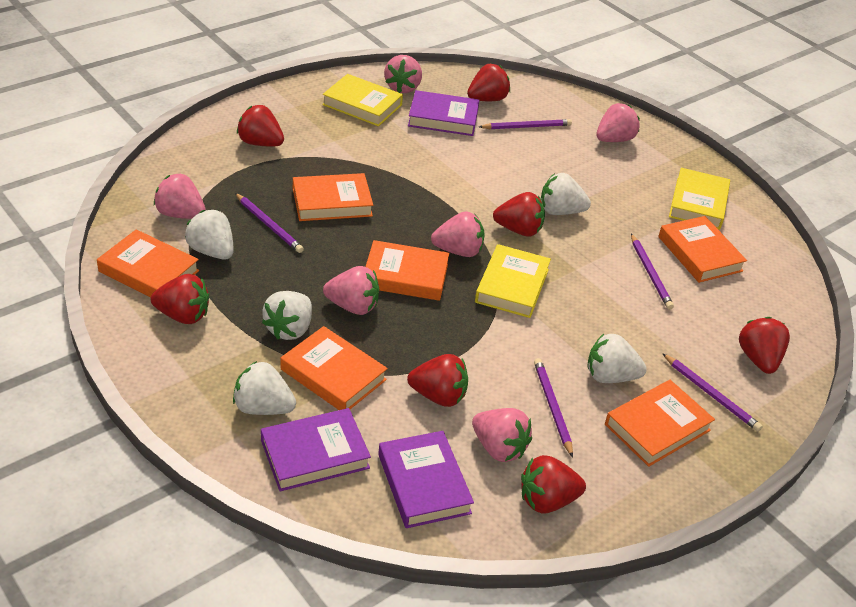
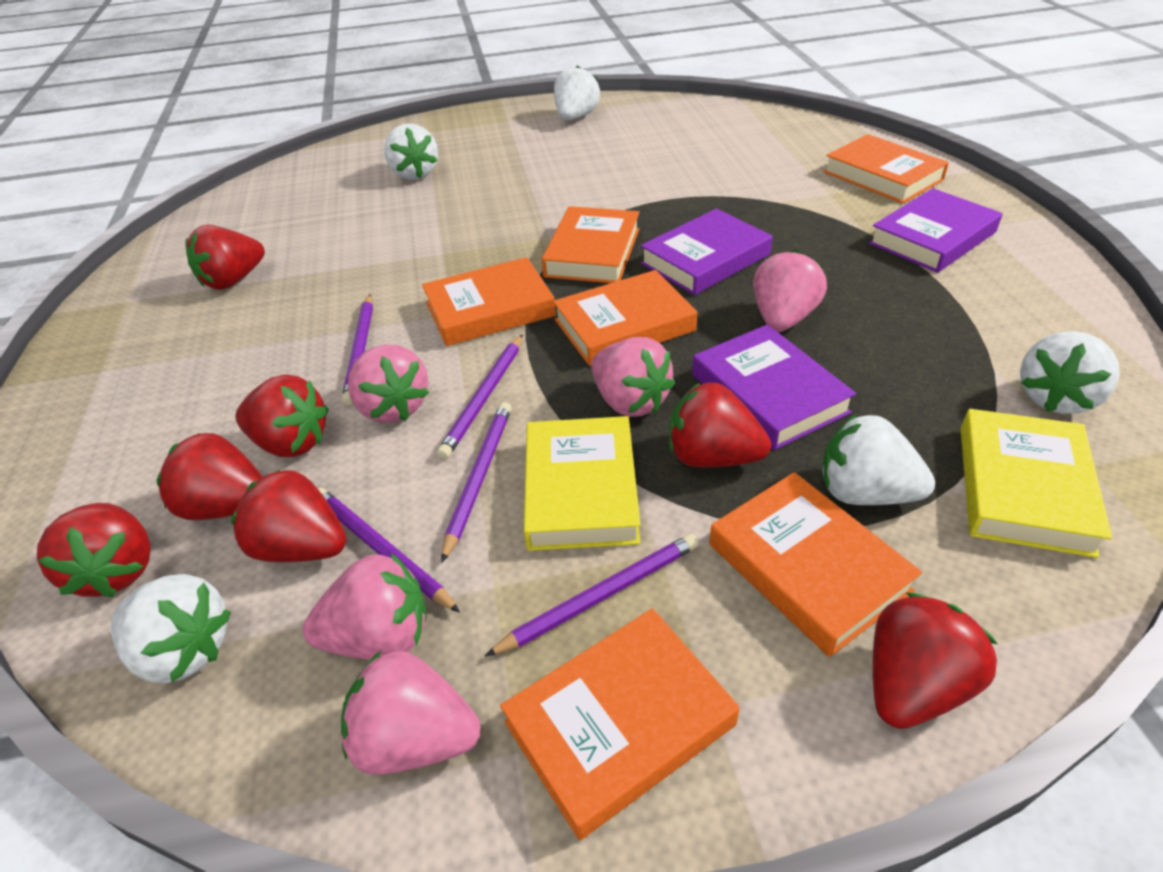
pink strawberry: [154,174,206,219] [323,266,379,315] [384,55,422,93] [431,211,485,257] [472,408,532,462] [596,103,640,142] = 6 -> [303,553,427,660] [341,651,481,775] [348,344,429,422] [591,337,675,417] [753,250,827,332] = 5
yellow book: [322,74,403,126] [475,244,551,318] [669,168,730,230] = 3 -> [524,416,641,551] [961,409,1112,558] = 2

